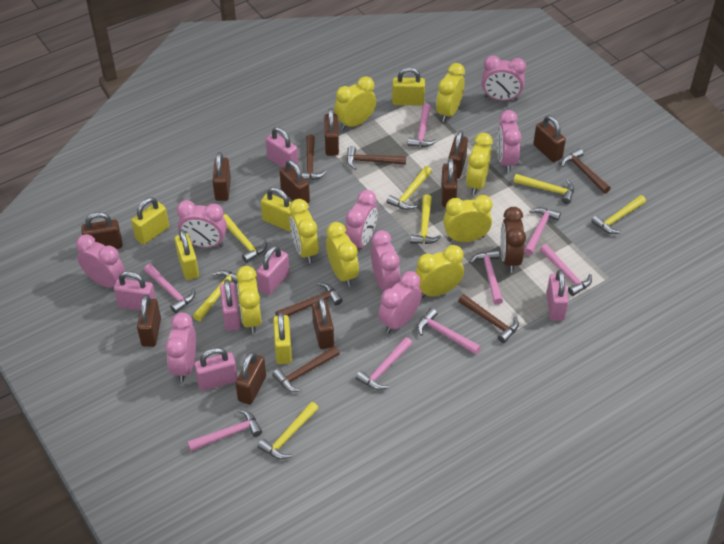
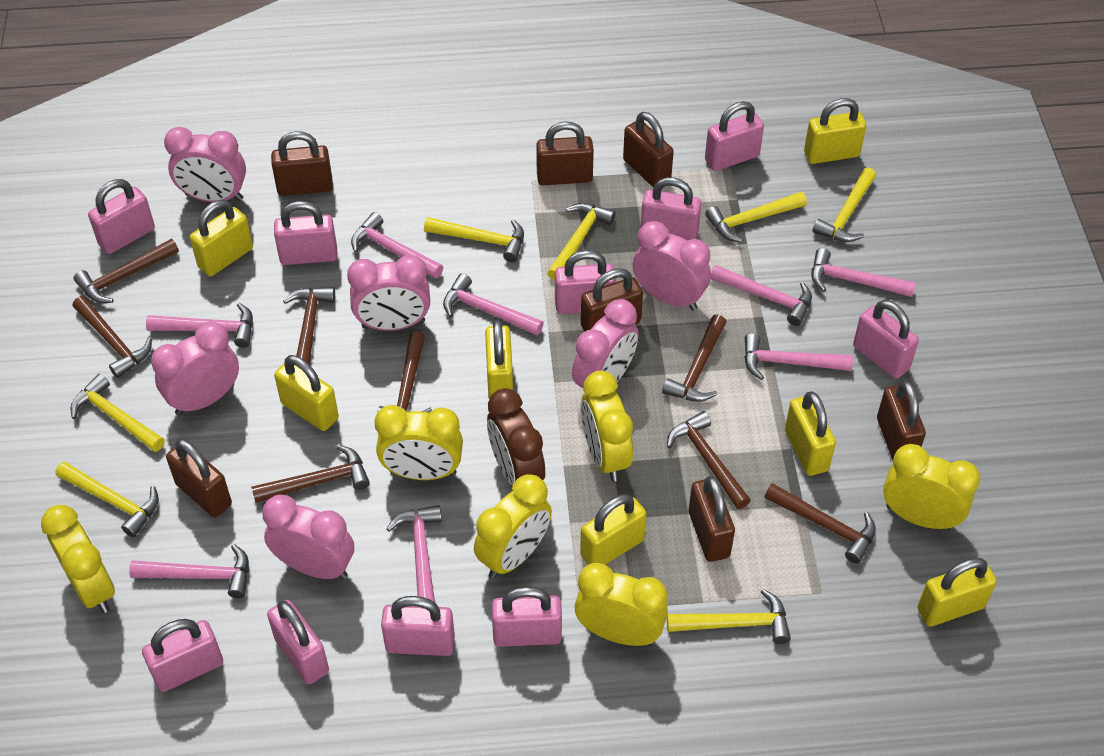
brown hammer: [272,346,340,392] [275,283,343,317] [301,135,327,180] [347,146,406,170] [458,294,519,343] [561,148,611,194] = 6 -> [73,296,152,378] [74,239,179,303] [251,445,370,503] [283,287,335,365] [377,331,432,413] [662,314,726,402] [667,411,751,509] [764,483,876,564] = 8
brown padlock: [81,212,123,249] [137,295,161,347] [212,152,231,201] [235,352,266,405] [279,160,310,203] [312,297,334,349] [324,108,339,156] [441,158,457,207] [448,130,468,179] [533,115,566,162] = 10 -> [166,439,232,517] [271,131,333,196] [536,121,594,185] [581,268,643,332] [623,112,674,188] [689,476,735,562] [877,381,926,460] = 7
pink clock: [76,234,125,288] [165,312,196,382] [177,200,227,248] [345,190,378,249] [371,230,400,291] [378,271,422,333] [482,55,526,101] [497,110,522,172] = 8 -> [151,322,239,415] [164,127,246,202] [262,495,354,579] [347,255,430,331] [572,299,639,388] [633,221,711,311] = 6
pink padlock: [114,271,156,310] [194,348,238,391] [220,279,241,331] [257,245,290,295] [266,127,298,168] [546,269,569,321] = 6 -> [88,179,155,254] [142,619,223,692] [267,600,329,684] [274,201,337,265] [381,596,455,656] [492,587,562,647] [555,250,616,314] [641,177,702,240] [705,101,764,171] [853,300,919,379] = 10
yellow clock: [236,266,262,334] [289,199,319,263] [326,222,359,287] [334,77,376,130] [415,245,464,298] [436,63,465,122] [443,195,492,242] [466,133,493,195] = 8 -> [41,505,115,613] [375,405,463,480] [474,474,552,578] [575,563,668,646] [581,371,633,482] [883,444,980,530] = 6
yellow padlock: [131,197,169,245] [175,229,199,280] [261,187,291,232] [273,312,292,364] [392,67,425,106] = 5 -> [190,200,253,276] [274,355,339,431] [485,320,513,399] [580,494,647,565] [785,391,836,476] [804,98,866,164] [917,558,997,627] = 7

